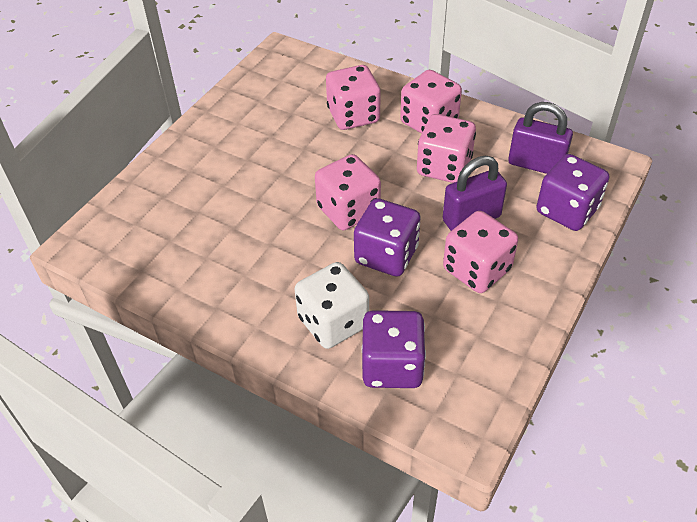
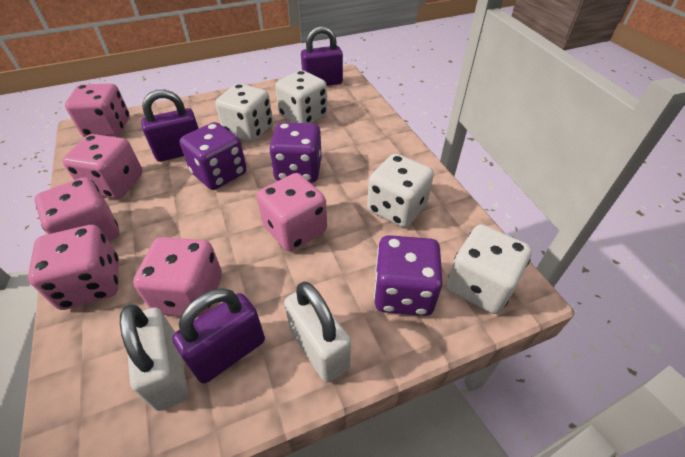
pink dice: [315,154,381,230] [326,65,381,130] [400,70,462,134] [417,114,476,183] [443,211,518,293] = 5 -> [28,225,119,310] [34,177,120,241] [62,134,143,199] [65,83,130,137] [133,237,222,318] [257,173,327,251] = 6
purple padlock: [443,156,507,231] [508,102,573,174] = 2 -> [141,90,199,162] [172,288,265,384] [301,26,343,86] = 3
white dice: [294,262,369,349] = 1 -> [215,83,273,142] [275,70,327,123] [367,154,434,228] [447,224,532,314] = 4
white padlock: none = 0 -> [120,304,188,411] [284,282,351,383] = 2

